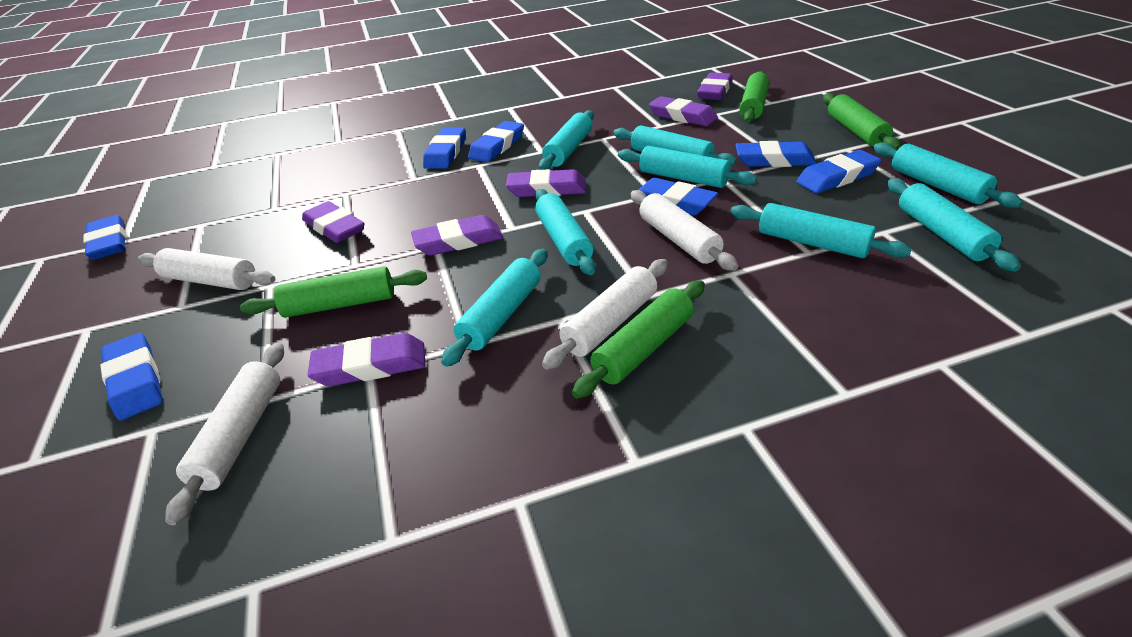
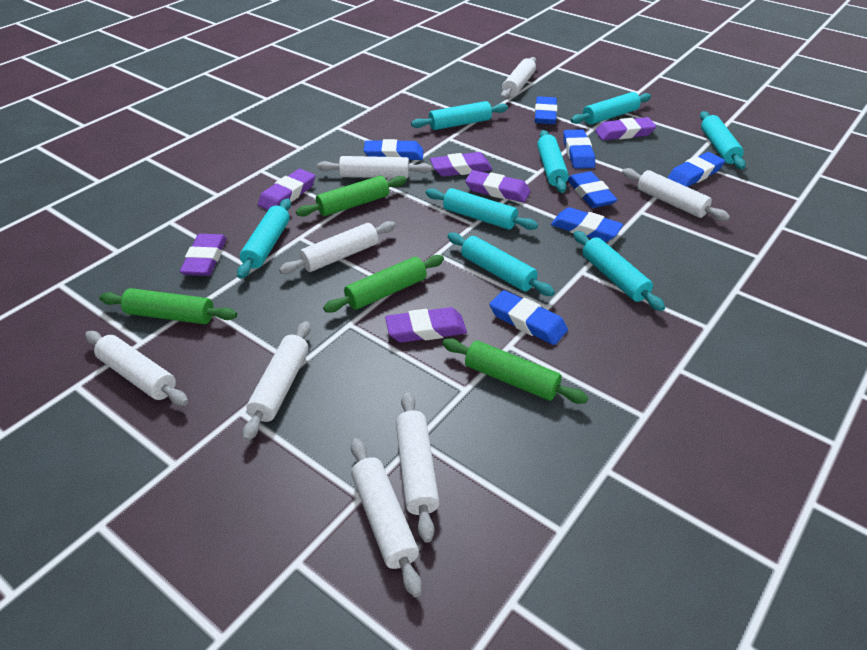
white rolling pin: [138,248,275,290] [165,343,284,525] [542,259,668,370] [631,190,738,271] = 4 -> [85,331,188,406] [242,321,311,441] [279,221,396,274] [317,156,432,179] [351,438,422,597] [396,392,440,543] [501,57,536,99] [622,168,730,221] = 8

